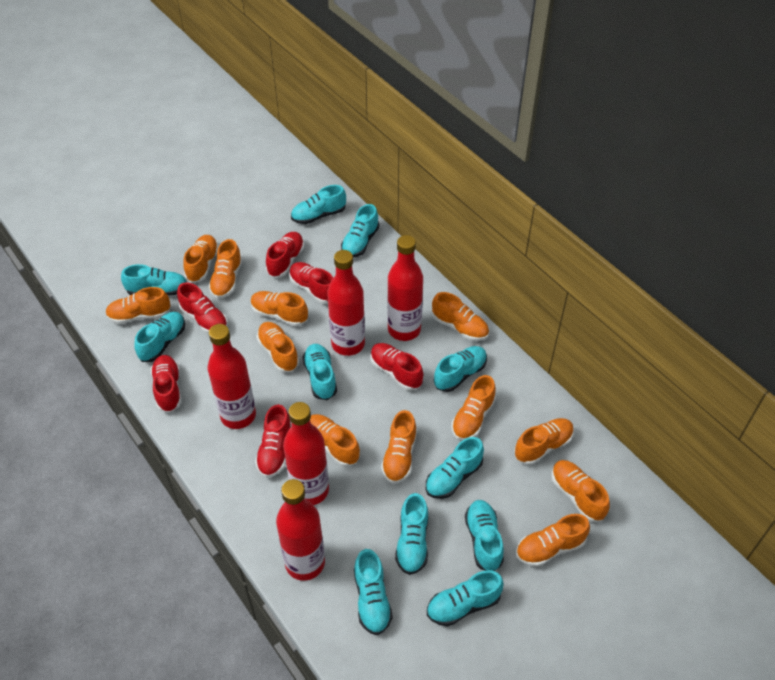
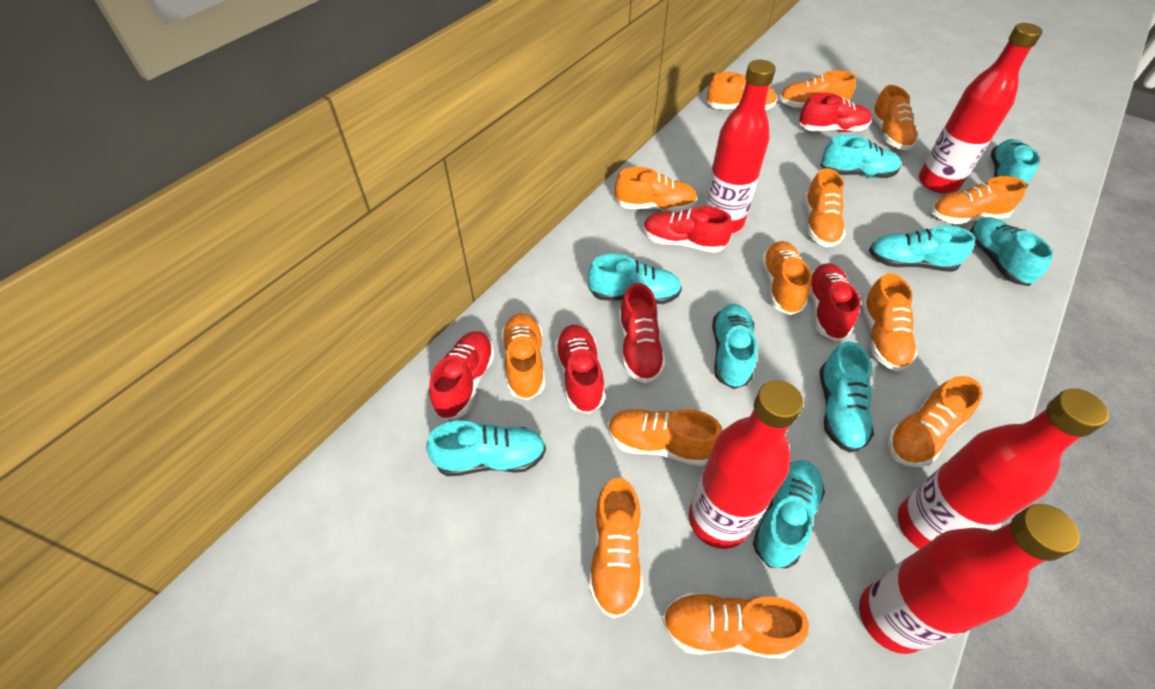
orange shoe: [105,287,171,324] [183,235,219,283] [209,239,242,299] [251,291,308,326] [257,322,299,372] [310,414,360,467] [381,410,417,484] [432,292,489,341] [451,375,496,440] [514,418,574,465] [516,514,590,567] [551,460,610,522] = 12 -> [501,313,545,400] [589,478,643,618] [608,409,722,466] [615,167,697,212] [662,592,809,658] [707,72,777,110] [762,241,812,315] [779,70,856,109] [804,168,846,247] [862,273,917,371] [871,85,918,150] [887,376,983,467] [931,176,1027,224] = 13
turquoise shoe: [121,264,187,295] [134,312,185,362] [291,185,346,224] [302,344,337,400] [341,204,379,257] [354,549,393,635] [395,493,428,575] [426,437,484,499] [427,570,504,626] [434,346,487,392] [465,500,504,571] = 11 -> [426,421,546,476] [588,254,682,304] [712,304,757,389] [753,460,825,568] [820,134,901,178] [820,341,874,453] [869,225,975,272] [970,217,1053,286] [991,139,1040,188] = 9

